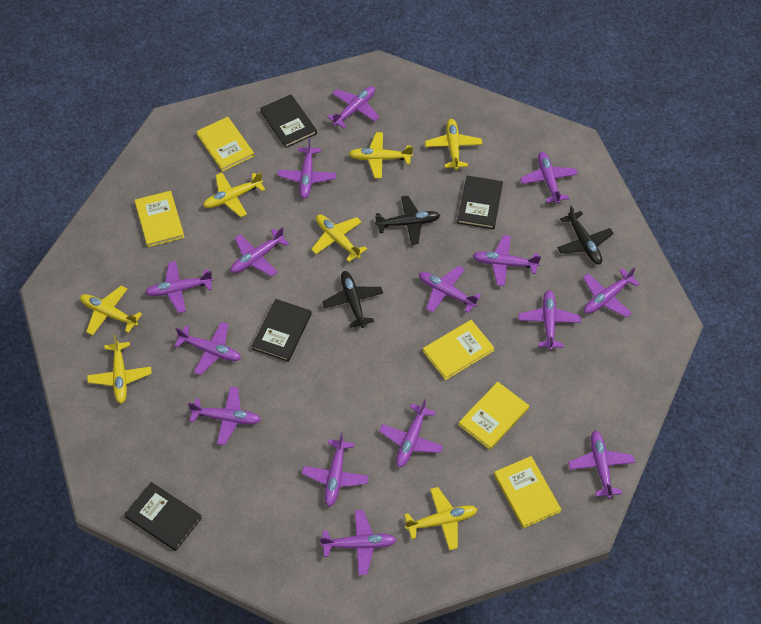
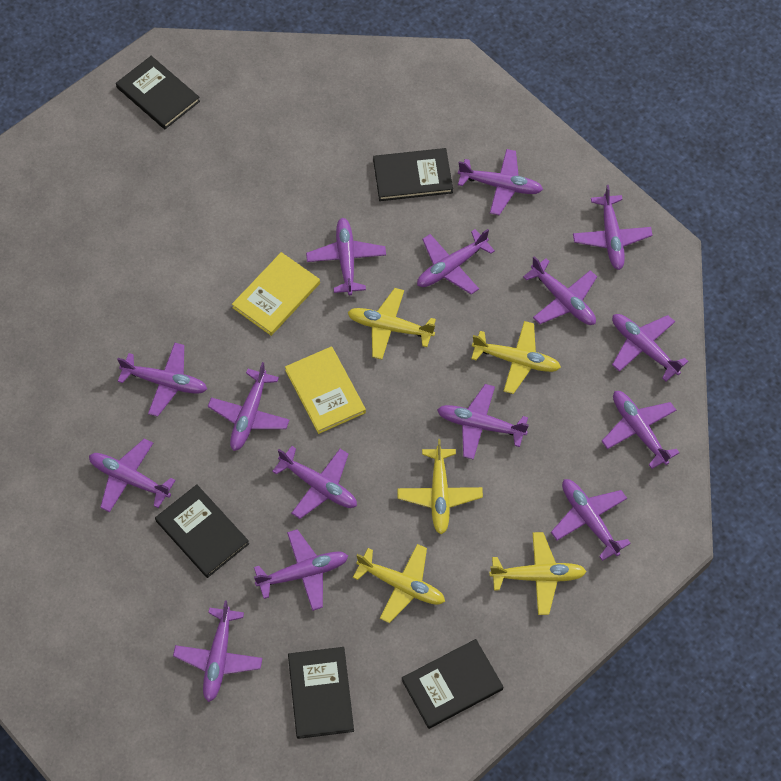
black book: [124,482,202,551] [252,299,312,362] [260,95,317,148] [457,176,503,229] = 4 -> [116,56,200,129] [155,484,249,578] [288,647,354,739] [373,148,453,201] [402,639,504,729] = 5
black plane: [322,271,383,328] [375,196,440,245] [557,205,614,264] = 3 -> none = 0
yellow book: [135,191,185,247] [196,117,254,172] [423,320,494,380] [459,382,529,450] [494,456,561,528] = 5 -> [232,252,320,336] [285,346,366,434] = 2
yellow plane: [80,285,142,335] [87,335,152,404] [203,172,265,217] [311,215,367,262] [349,132,413,179] [404,487,478,551] [425,119,482,170] = 7 -> [347,288,436,359] [353,544,445,623] [397,439,483,534] [471,321,561,394] [489,532,587,615] = 5

